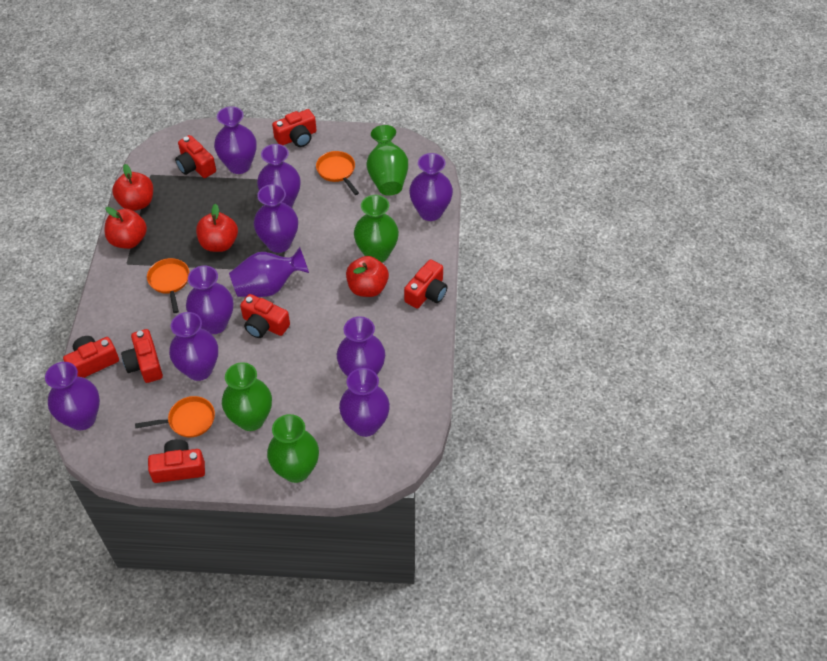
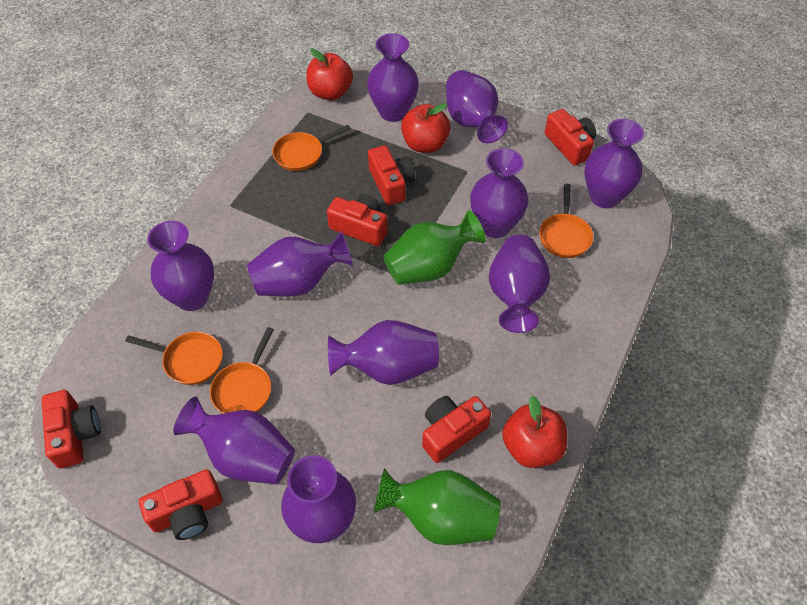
green vase: [222,362,272,431] [267,414,319,483] [354,195,399,262] [366,125,408,196] = 4 -> [373,468,501,545] [384,210,486,285] = 2
orange pan: [135,396,215,437] [147,258,190,313] [316,151,359,195] = 3 -> [125,332,223,385] [210,327,274,414] [272,125,351,171] [539,183,593,258] = 4
red apple: [105,207,147,249] [112,164,153,211] [196,204,238,252] [346,256,389,297] = 4 -> [307,48,353,100] [401,103,451,153] [502,395,567,468] = 3
red camera: [63,336,119,378] [121,329,163,383] [148,439,205,483] [175,135,216,178] [240,294,290,338] [272,109,317,147] [404,259,447,309] = 7 -> [42,390,101,468] [139,469,222,540] [327,194,388,246] [368,145,415,205] [422,396,491,463] [545,109,596,166] = 6

